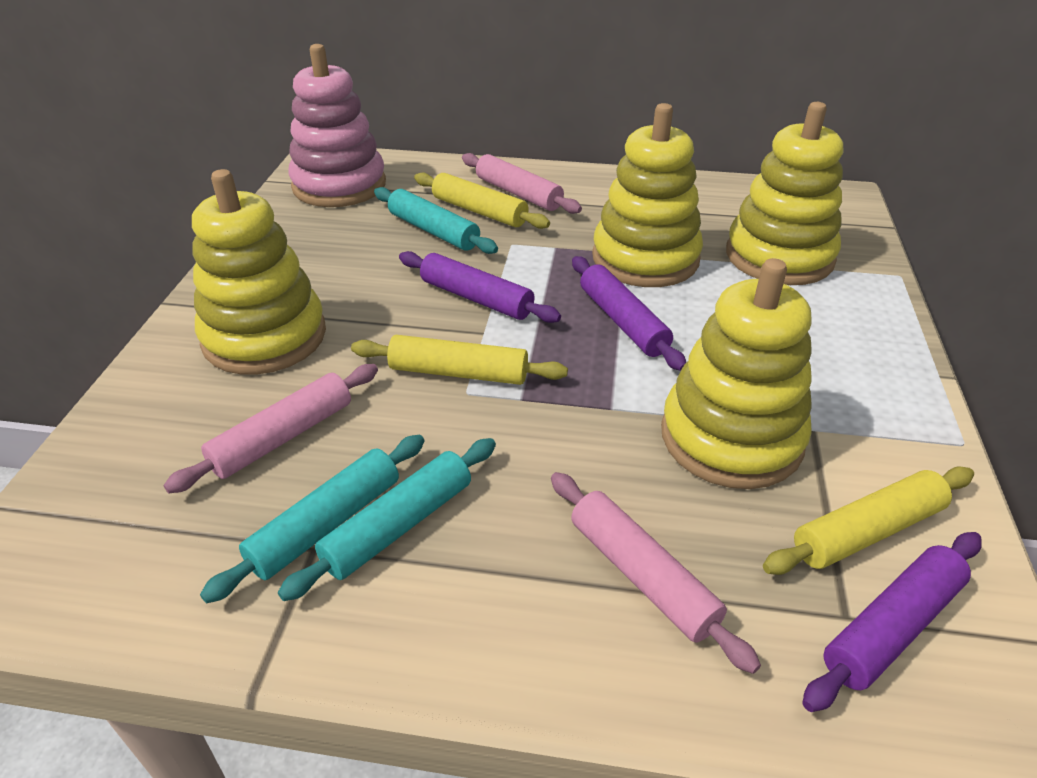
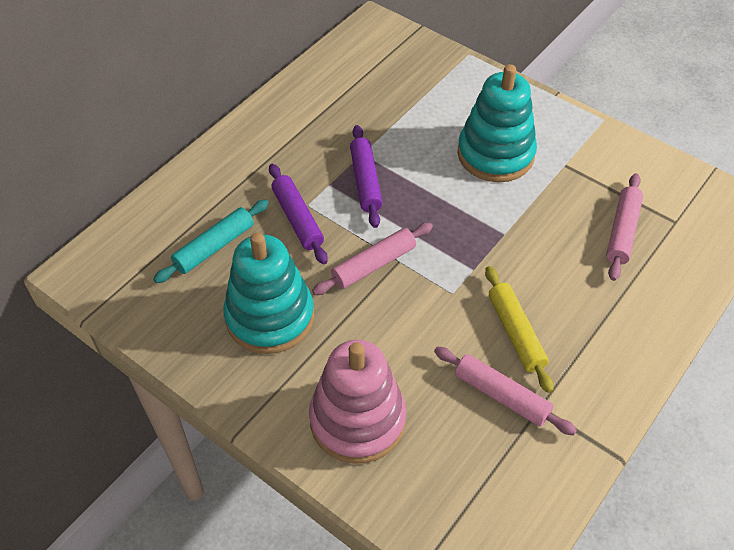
purple rolling pin: [399,251,561,323] [572,256,686,371] [802,532,982,712] = 3 -> [269,164,328,264] [350,125,383,228] = 2
turquoise rolling pin: [200,435,425,603] [278,438,496,601] [374,187,498,254] = 3 -> [153,200,269,283] = 1
turquoise stacking toy: none = 0 -> [223,232,314,354] [457,64,537,182] = 2
yellow rolling pin: [351,335,568,385] [414,172,550,229] [763,466,974,575] = 3 -> [485,266,553,393] = 1
yellow stacking toy: [192,169,326,375] [592,103,703,287] [661,258,812,489] [726,102,843,285] = 4 -> none = 0

